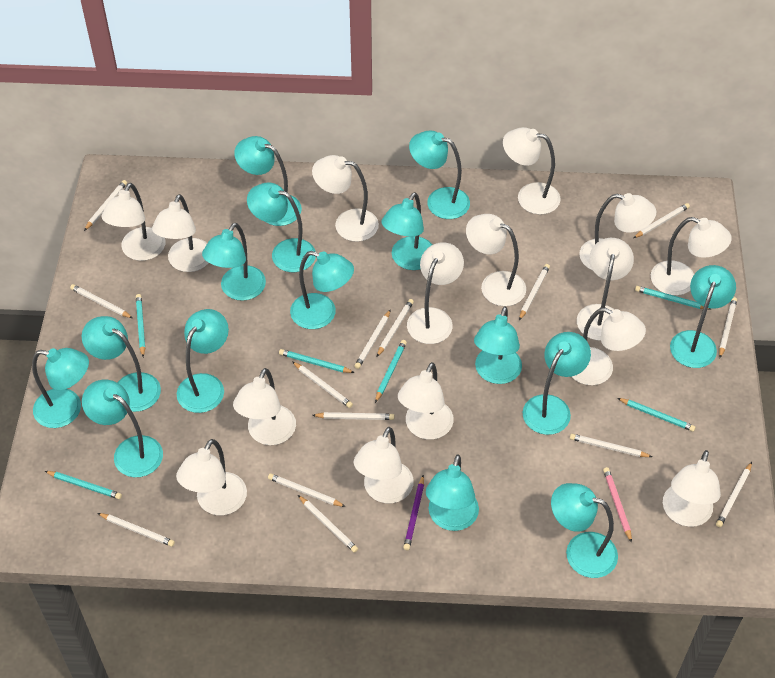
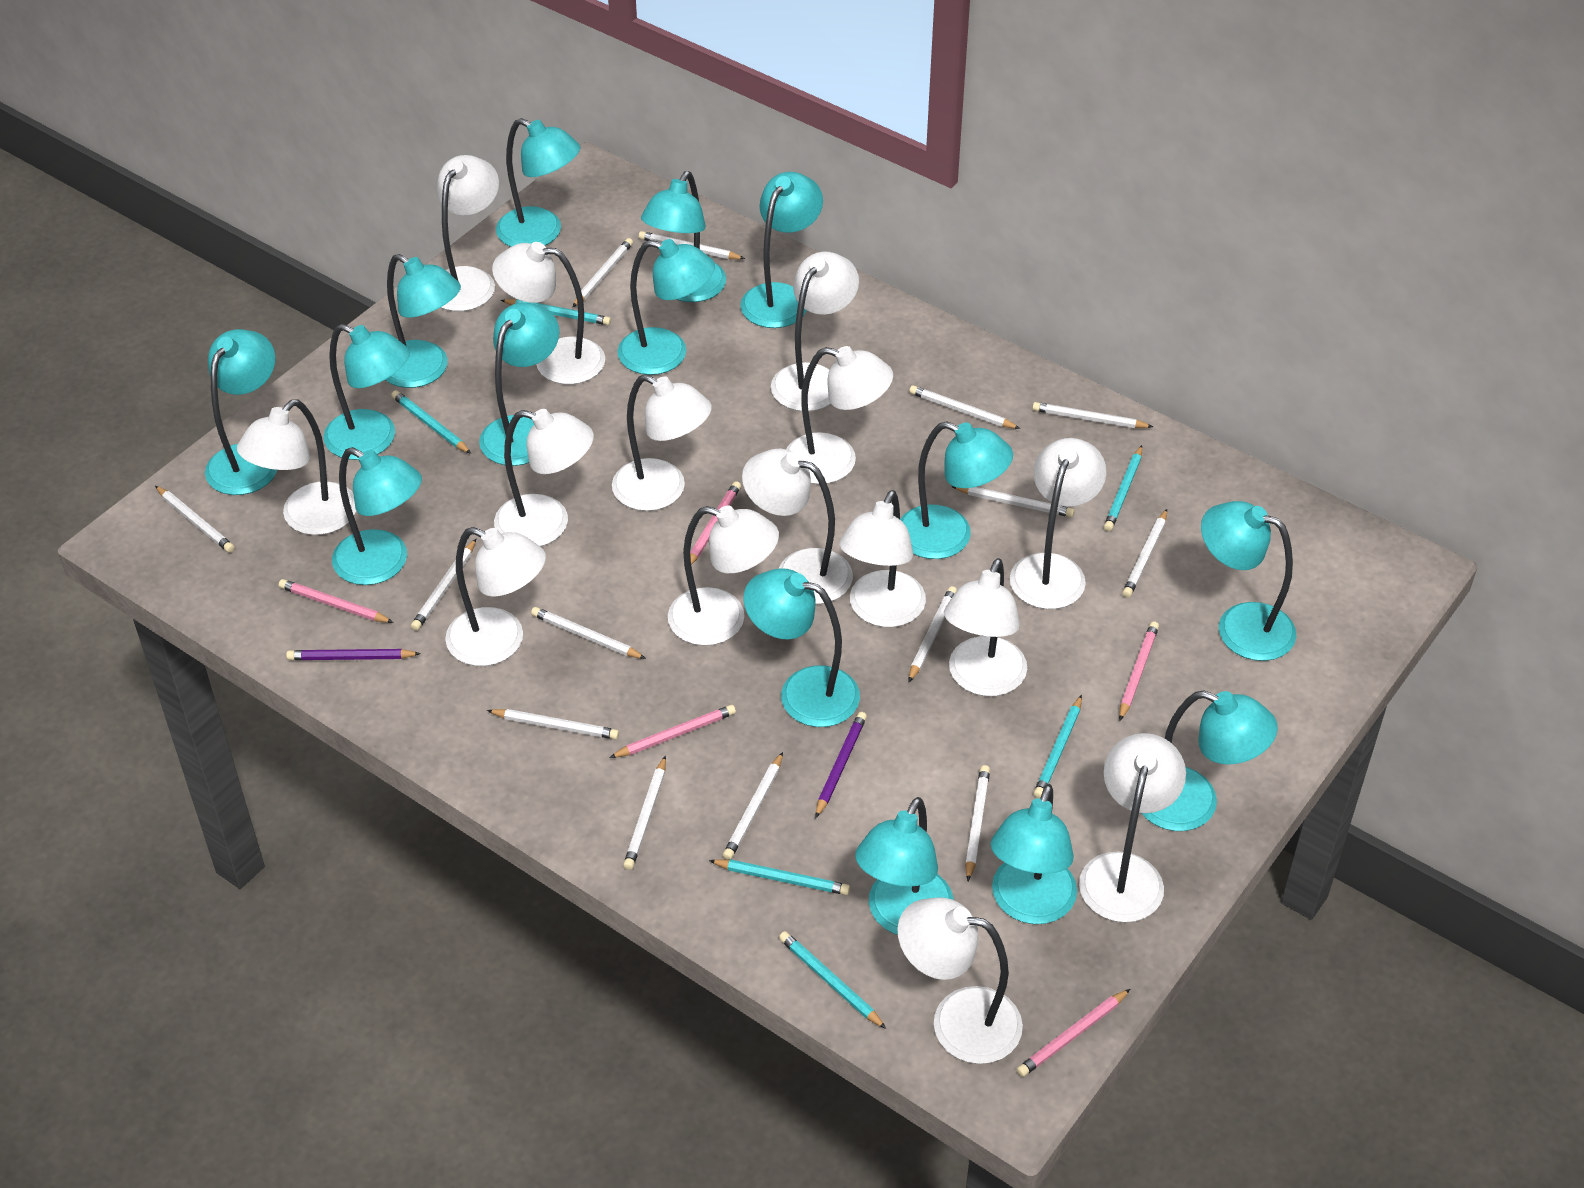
pink pencil: [603,467,632,543] = 1 -> [279,579,394,623] [609,705,736,758] [690,481,741,565] [1016,989,1130,1077] [1119,621,1159,721] = 5
purple pencil: [403,475,424,550] = 1 -> [286,649,421,660] [815,712,867,818] = 2

